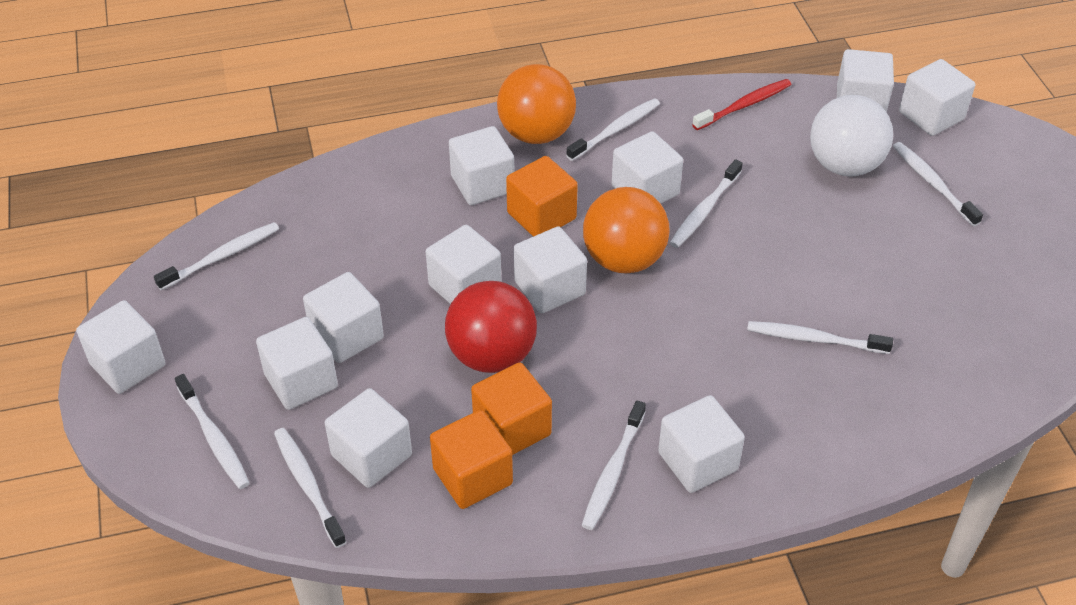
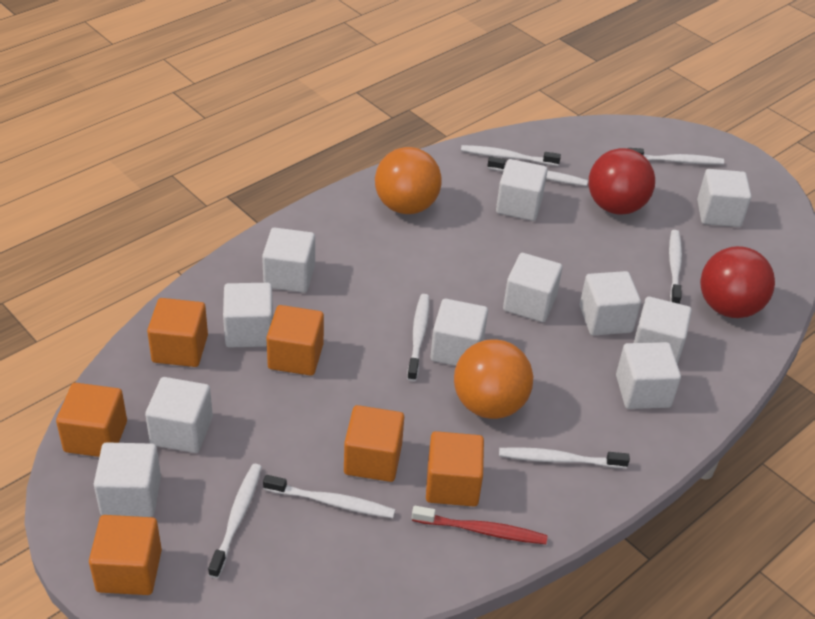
orange cube: [430,410,513,509] [471,363,552,455] [506,156,578,237] = 3 -> [56,383,127,457] [89,515,162,595] [147,298,208,367] [266,305,324,376] [344,405,404,482] [426,431,484,507] = 6
red ball: [445,281,537,373] = 1 -> [589,148,655,215] [700,246,775,318] = 2
white ball: [810,95,893,176] = 1 -> none = 0

